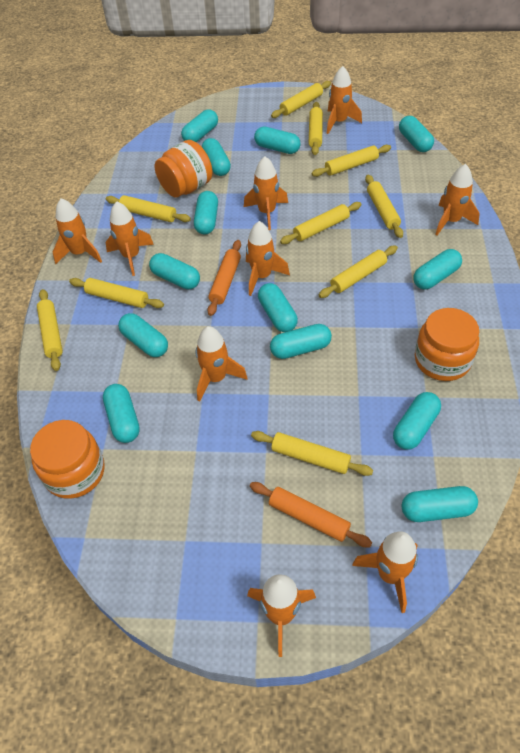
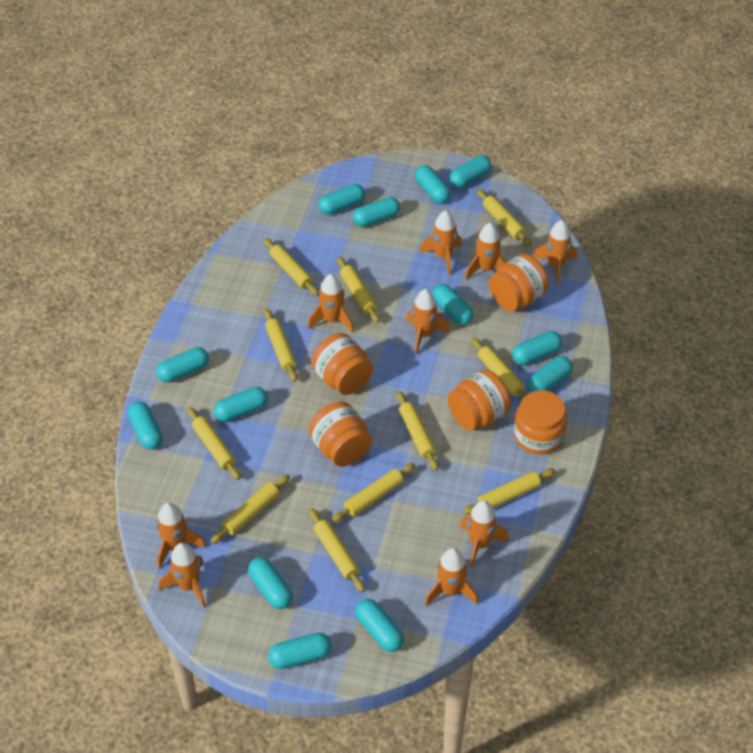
orange jar: [30,420,105,499] [155,140,212,197] [415,308,479,381] = 3 -> [309,402,372,467] [311,333,373,395] [447,370,511,431] [489,254,549,311] [514,390,567,454] = 5
orange rolling pin: [207,240,241,316] [250,482,372,547] = 2 -> none = 0
yellow rolling pin: [37,289,63,371] [69,278,164,308] [106,195,191,222] [251,431,373,476] [271,81,331,118] [280,202,362,244] [309,102,323,155] [312,145,391,177] [319,246,398,298] [365,175,403,238] = 10 -> [187,407,241,480] [211,474,290,544] [264,238,319,296] [264,309,298,382] [309,508,365,592] [331,463,415,523] [337,257,380,323] [397,391,439,471] [463,468,555,515] [471,338,527,399] [477,189,532,246] = 11

